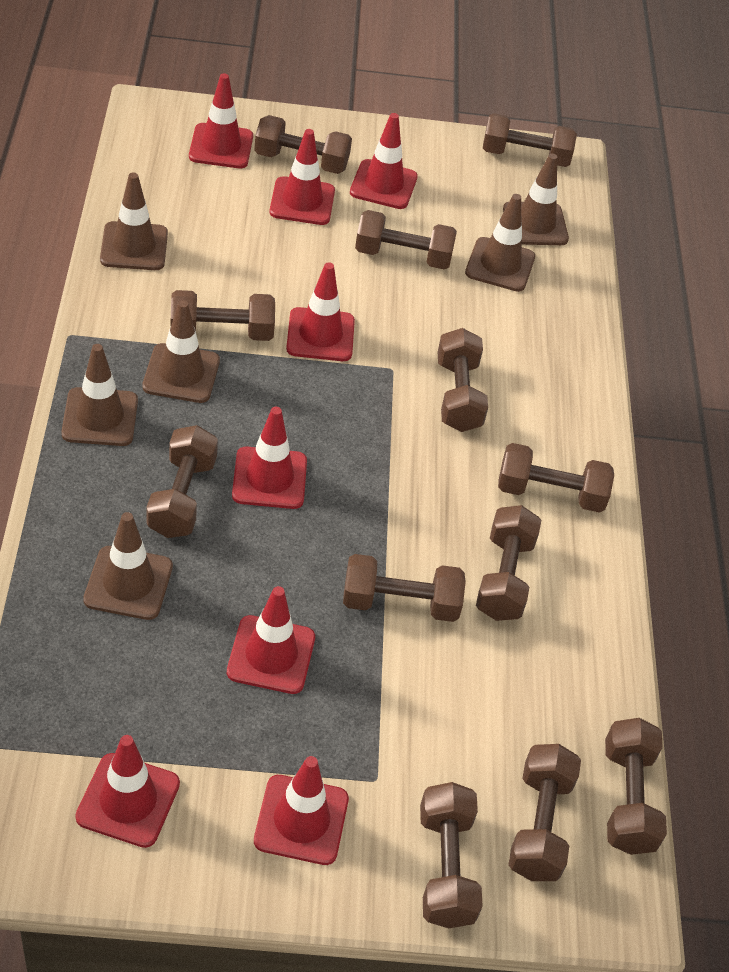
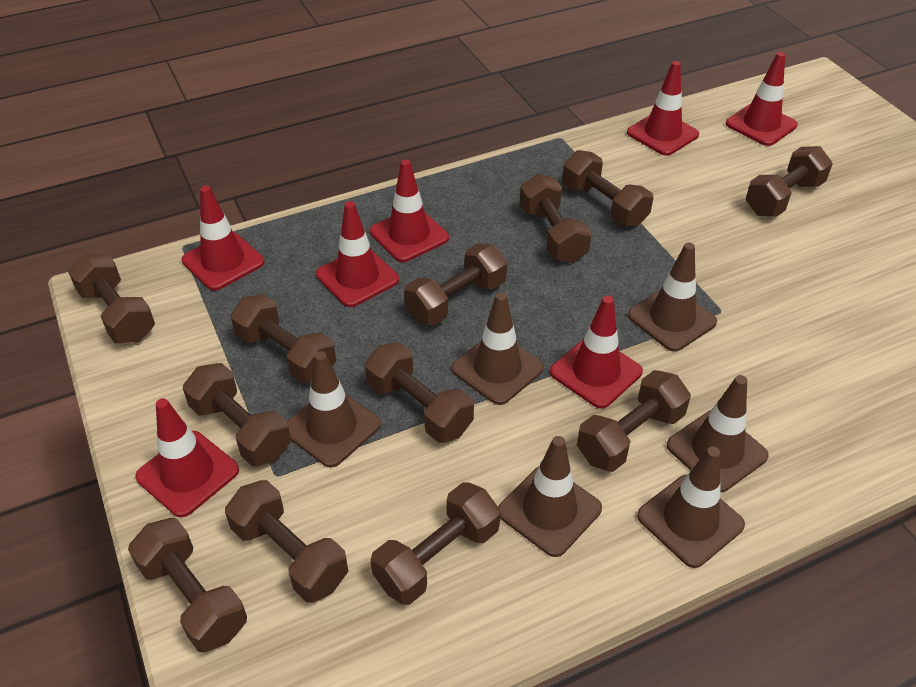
red traffic cone: [75,735,180,848] [189,73,253,168] [227,586,315,694] [232,407,307,509] [254,756,349,865] [269,129,335,225] [286,262,355,361] [350,113,418,209] = 8 -> [135,398,239,517] [182,186,264,291] [316,201,399,307] [370,160,449,262] [550,296,643,409] [627,61,699,156] [726,52,798,146] = 7

